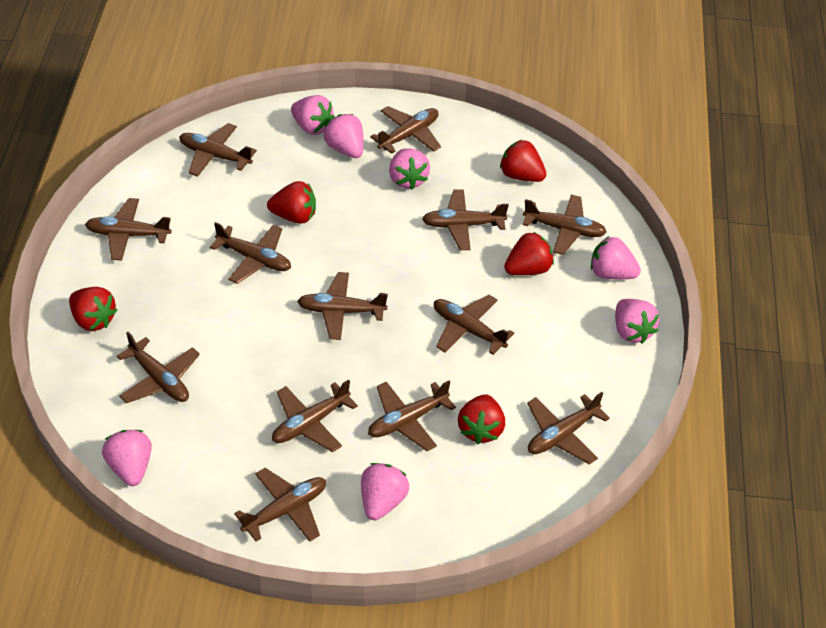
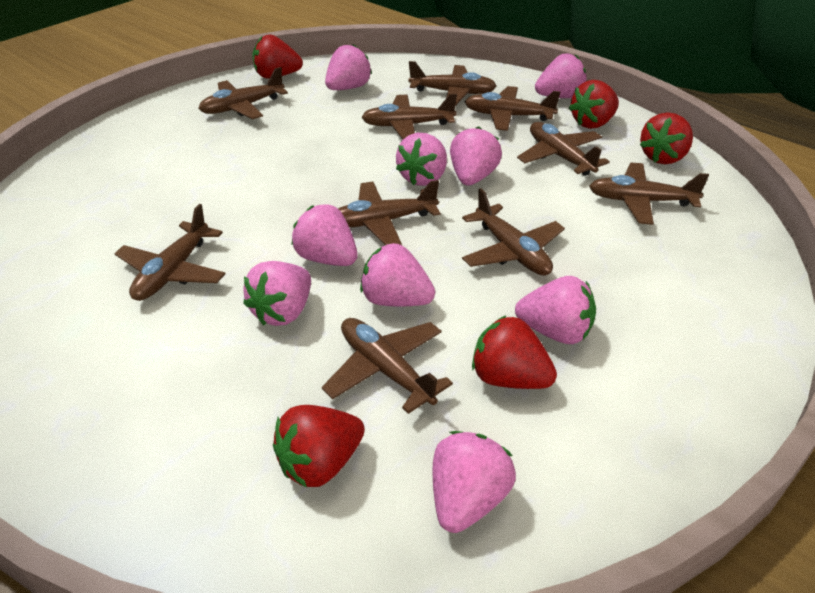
brown plane: [85,198,171,261] [117,332,200,403] [179,123,257,177] [210,222,291,284] [234,468,326,542] [272,379,358,452] [297,272,388,340] [368,381,456,451] [370,106,441,154] [422,189,509,250] [434,295,514,355] [523,195,607,255] [527,392,610,465] = 13 -> [114,204,226,301] [198,67,288,119] [322,318,453,414] [338,180,440,245] [361,94,457,139] [409,61,497,106] [462,188,565,276] [465,86,560,131] [517,122,610,176] [589,163,709,225] = 10
pink strawberry: [102,430,152,486] [291,95,335,135] [324,114,364,158] [361,463,409,520] [389,148,430,190] [591,236,641,279] [615,299,660,343] = 7 -> [243,261,311,326] [291,204,357,266] [325,44,372,90] [360,243,435,307] [396,133,447,186] [433,431,516,533] [450,126,502,185] [515,276,596,344] [535,53,587,98] = 9

